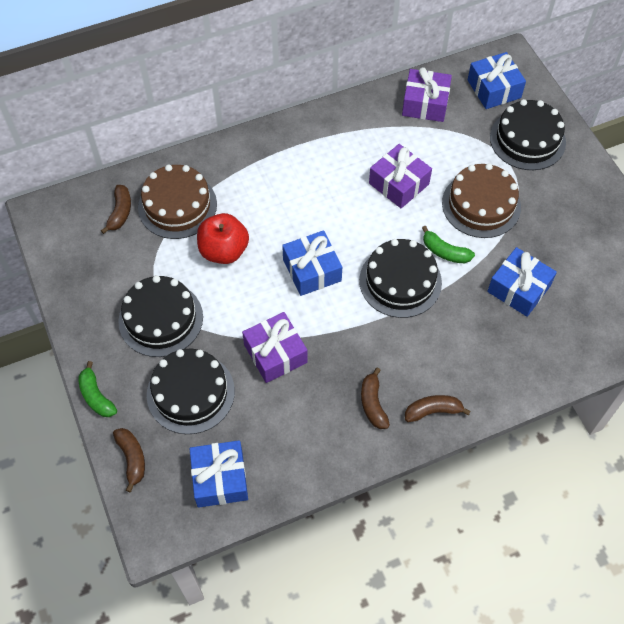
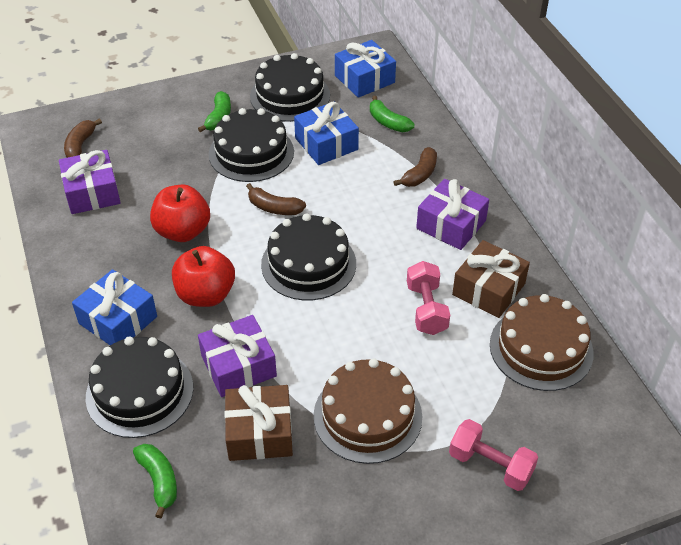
blue gift: [190,440,248,508] [282,230,342,296] [468,52,526,109] [487,247,557,317] = 4 -> [72,269,157,345] [294,102,359,165] [335,40,396,98] = 3
brown banana: [101,185,131,234] [113,428,145,492] [361,367,390,429] [405,395,471,422] = 4 -> [64,118,102,158] [246,183,306,215] [393,147,437,187] = 3
brown gift: none = 0 -> [225,385,293,461] [452,240,530,318] = 2
green banana: [78,361,117,417] [422,226,475,263] = 2 -> [133,444,177,518] [198,91,231,132] [370,96,414,132] = 3
pink dumbbell: none = 0 -> [407,261,450,335] [449,419,538,491] = 2
red apple: [197,213,249,264] = 1 -> [150,185,210,242] [172,246,235,307] = 2

